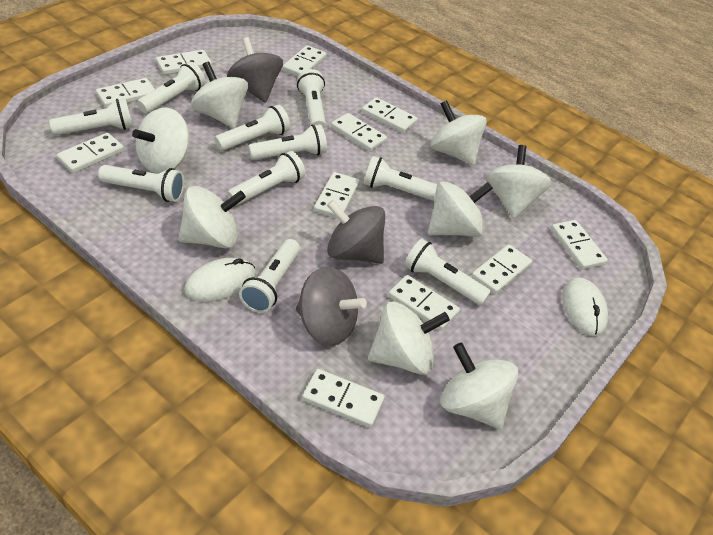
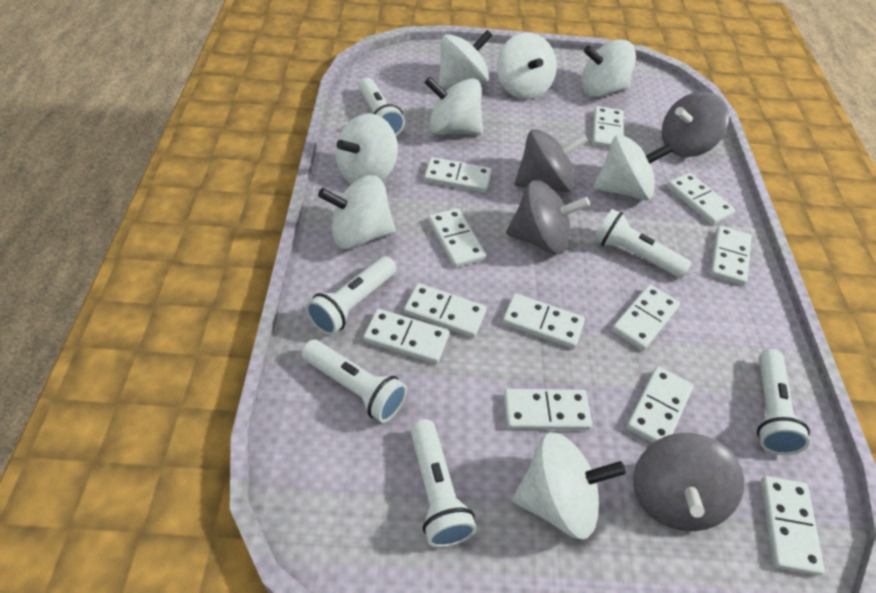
grey spinning top: [227,37,283,103] [296,266,367,346] [327,200,385,264] = 3 -> [506,180,590,255] [515,129,588,192] [633,433,744,531] [662,91,729,157] = 4
white domino: [56,133,124,173] [96,78,155,108] [156,50,212,75] [282,45,327,76] [302,369,385,428] [314,172,360,219] [331,113,387,152] [362,97,418,133] [388,275,460,331] [471,244,532,294] [551,220,608,270] = 11 -> [363,309,449,364] [404,283,487,338] [424,157,492,193] [428,208,486,268] [502,293,585,349] [504,389,592,430] [592,106,623,148] [612,284,680,351] [626,366,694,443] [667,173,736,225] [710,226,752,286] [761,476,825,576] = 12
white flashlight: [49,98,133,135] [98,165,184,202] [137,62,205,113] [215,105,290,151] [227,151,305,206] [239,239,300,313] [248,124,327,160] [297,69,326,129] [363,156,437,201] [404,239,491,306] = 10 -> [301,340,407,423] [306,256,396,335] [359,78,405,136] [410,419,476,548] [594,209,691,278] [757,349,810,455] = 6
white mouse: [184,258,256,301] [562,277,608,336] = 2 -> none = 0

